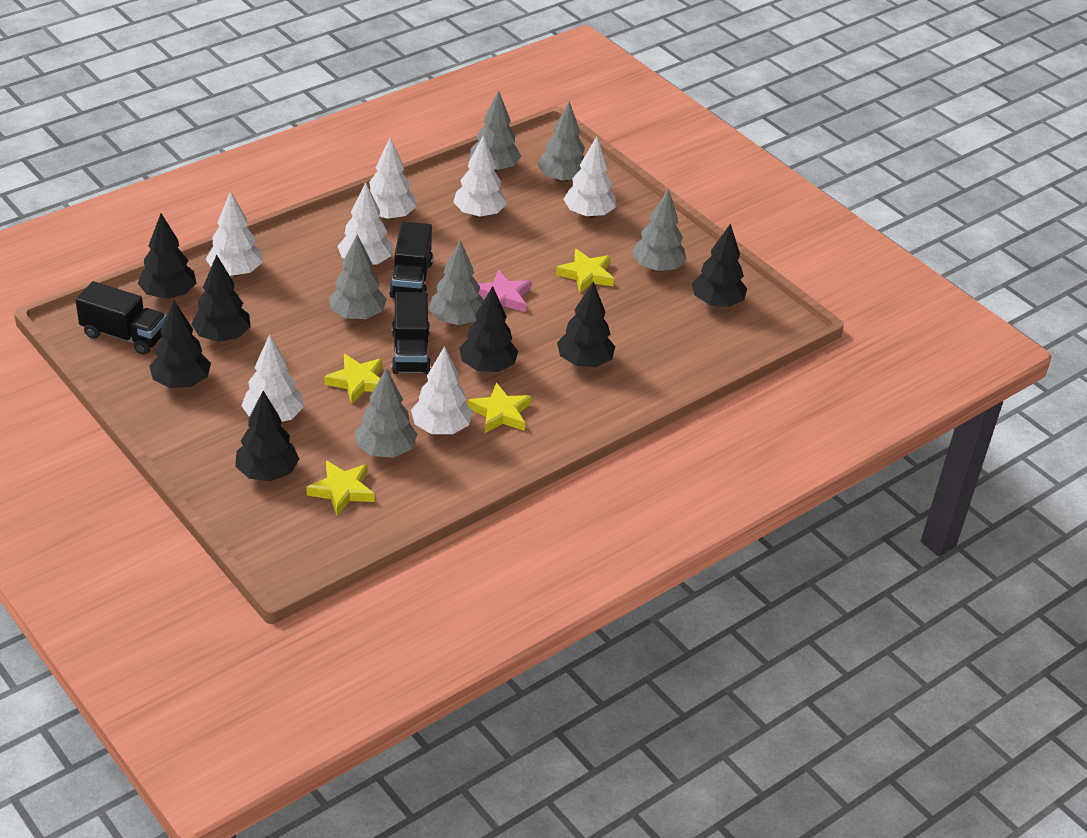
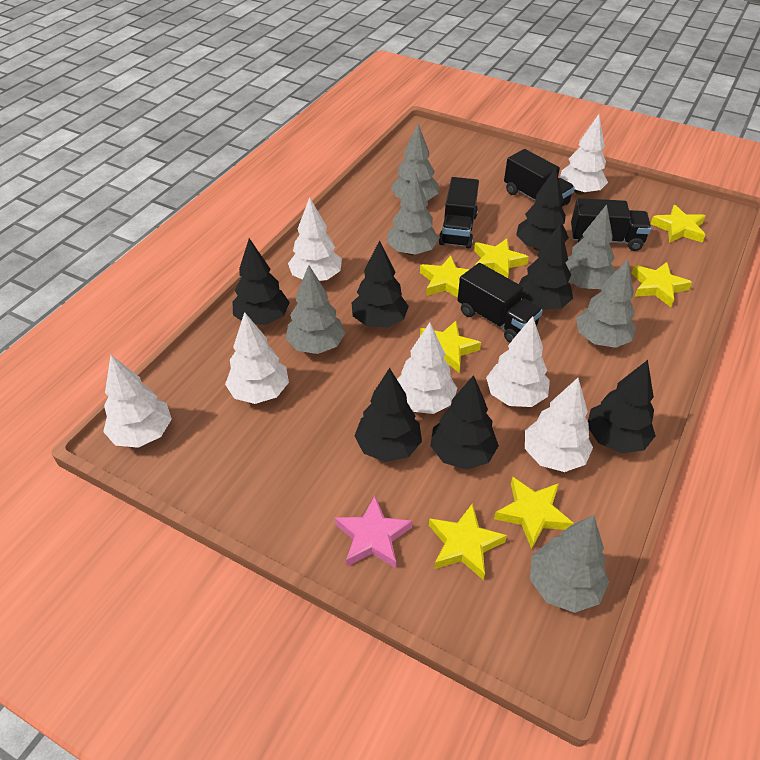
black truck: [76,281,167,355] [389,222,433,298] [392,292,431,374] = 3 -> [439,177,479,248] [458,263,543,343] [504,149,575,207] [571,198,651,251] = 4
yellow star: [307,460,375,516] [324,354,382,404] [468,383,531,433] [556,249,614,293] = 4 -> [420,256,470,298] [420,321,481,373] [429,503,507,580] [474,238,529,278] [494,477,574,549] [631,262,692,307] [651,205,706,243] = 7

